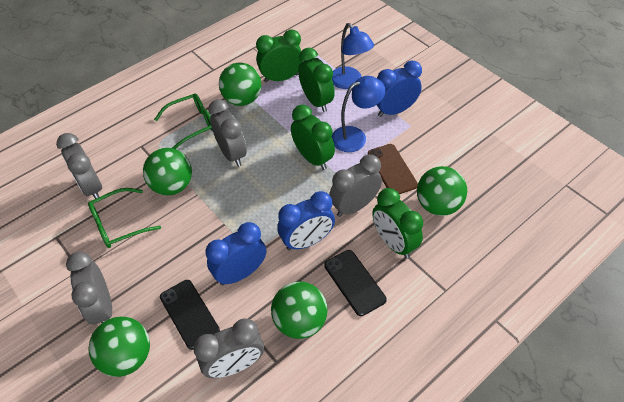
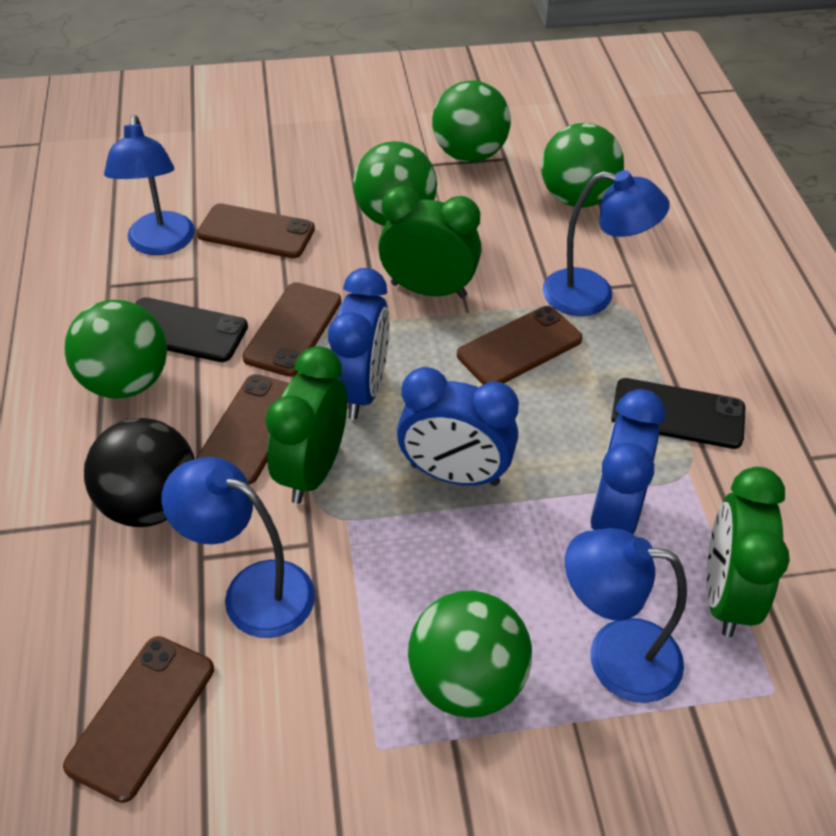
black ball: none = 0 -> [84,418,195,527] = 1
blue lamp: [332,23,374,89] [332,76,385,152] = 2 -> [104,115,195,255] [161,457,315,638] [543,170,670,316] [565,528,687,703] = 4
brown phone: [368,144,418,194] = 1 -> [63,636,214,803] [196,374,289,484] [197,203,315,258] [242,282,341,377] [457,306,583,385] = 5
green clock: [256,30,303,83] [291,105,335,170] [298,48,335,112] [372,188,423,258] = 4 -> [265,346,347,504] [378,186,481,298] [706,467,790,637] = 3
green glasses: [88,188,161,248] [154,93,212,149] = 2 -> none = 0
grey clock: [56,133,102,199] [66,252,112,325] [193,319,264,378] [208,99,247,167] [329,154,382,217] = 5 -> none = 0

